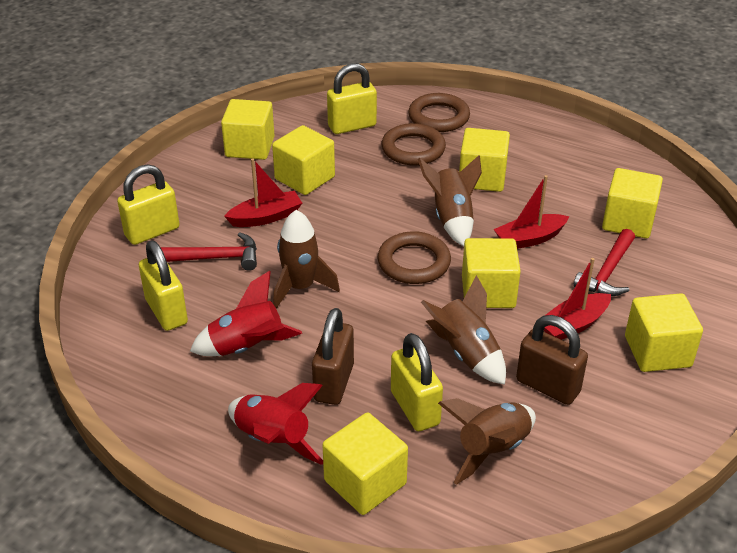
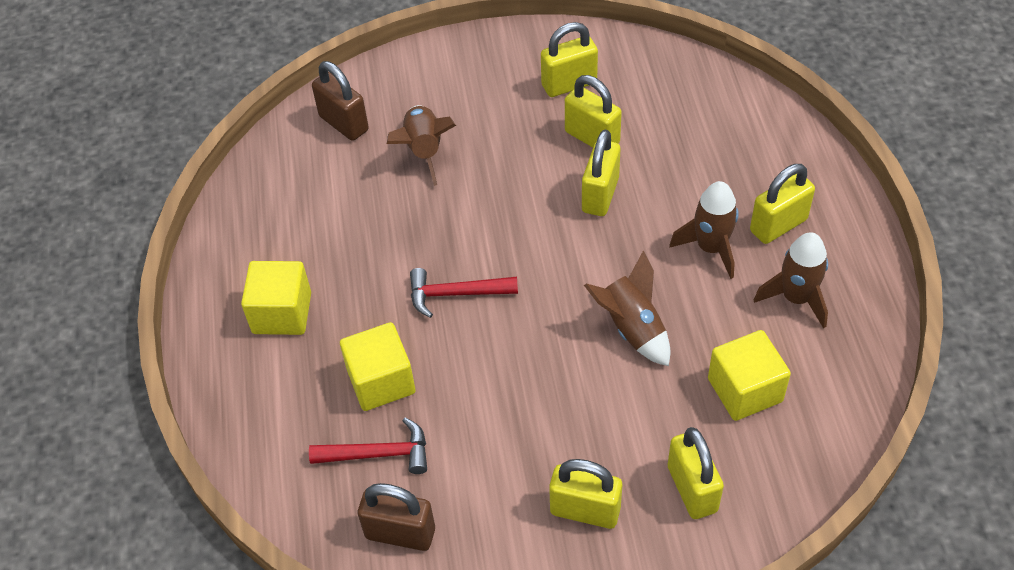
brown ring: [378,231,451,284] [382,123,446,165] [408,93,470,132] = 3 -> none = 0
red boat: [224,158,302,227] [494,175,569,249] [544,258,611,340] = 3 -> none = 0
red rocket: [190,271,302,356] [228,383,323,465] = 2 -> none = 0
yellow cube: [221,99,274,160] [272,125,335,195] [322,413,408,515] [459,128,510,192] [462,238,521,308] [602,168,663,239] [625,293,703,372] = 7 -> [241,261,311,335] [340,322,415,411] [708,330,791,421] = 3
yellow padlock: [117,164,179,245] [139,240,188,331] [327,63,377,134] [391,333,443,431] = 4 -> [541,22,598,97] [549,459,622,529] [565,75,622,148] [582,130,620,216] [668,427,724,519] [750,164,815,244] = 6

